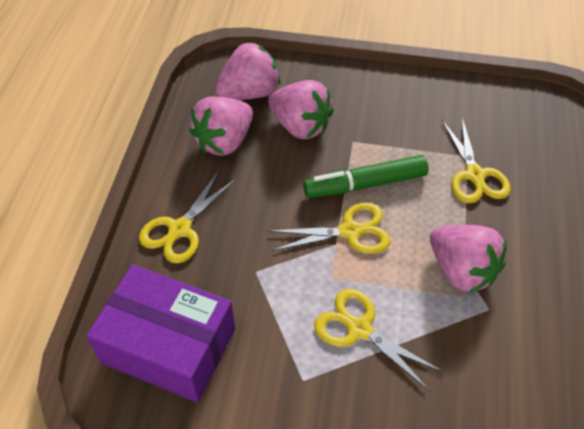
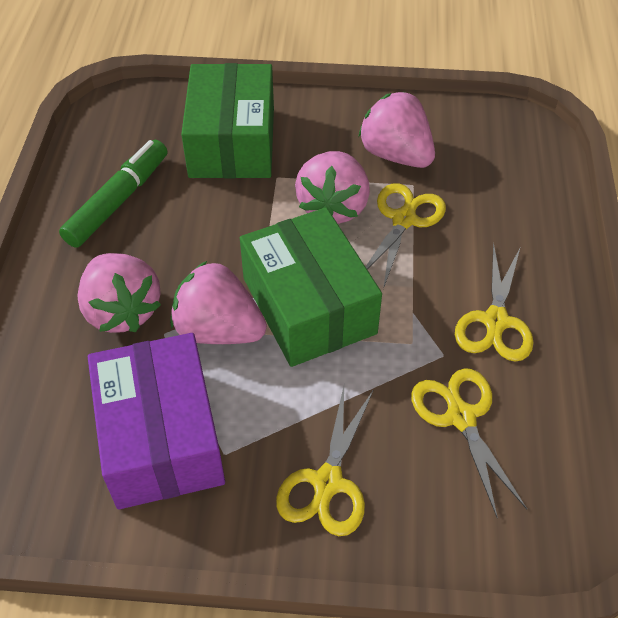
green box: none = 0 -> [181,63,274,178] [240,208,382,367] = 2

